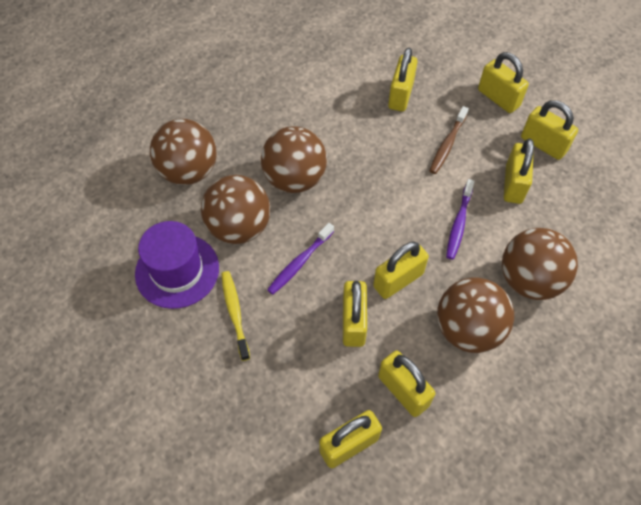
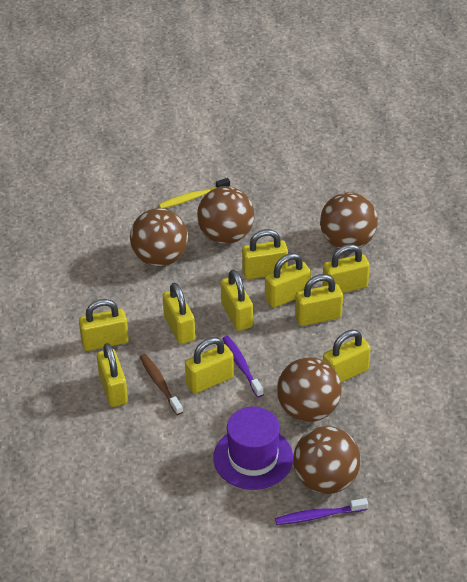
yellow padlock: [319,410,382,468] [343,281,367,347] [373,241,429,299] [378,351,435,417] [388,48,418,112] [478,52,529,113] [504,139,534,204] [521,100,578,160] = 8 -> [79,299,129,351] [97,343,128,407] [163,283,195,344] [185,337,234,394] [221,270,253,331] [242,229,288,279] [265,253,311,308] [295,274,343,326] [322,244,370,293] [323,330,371,382] = 10

